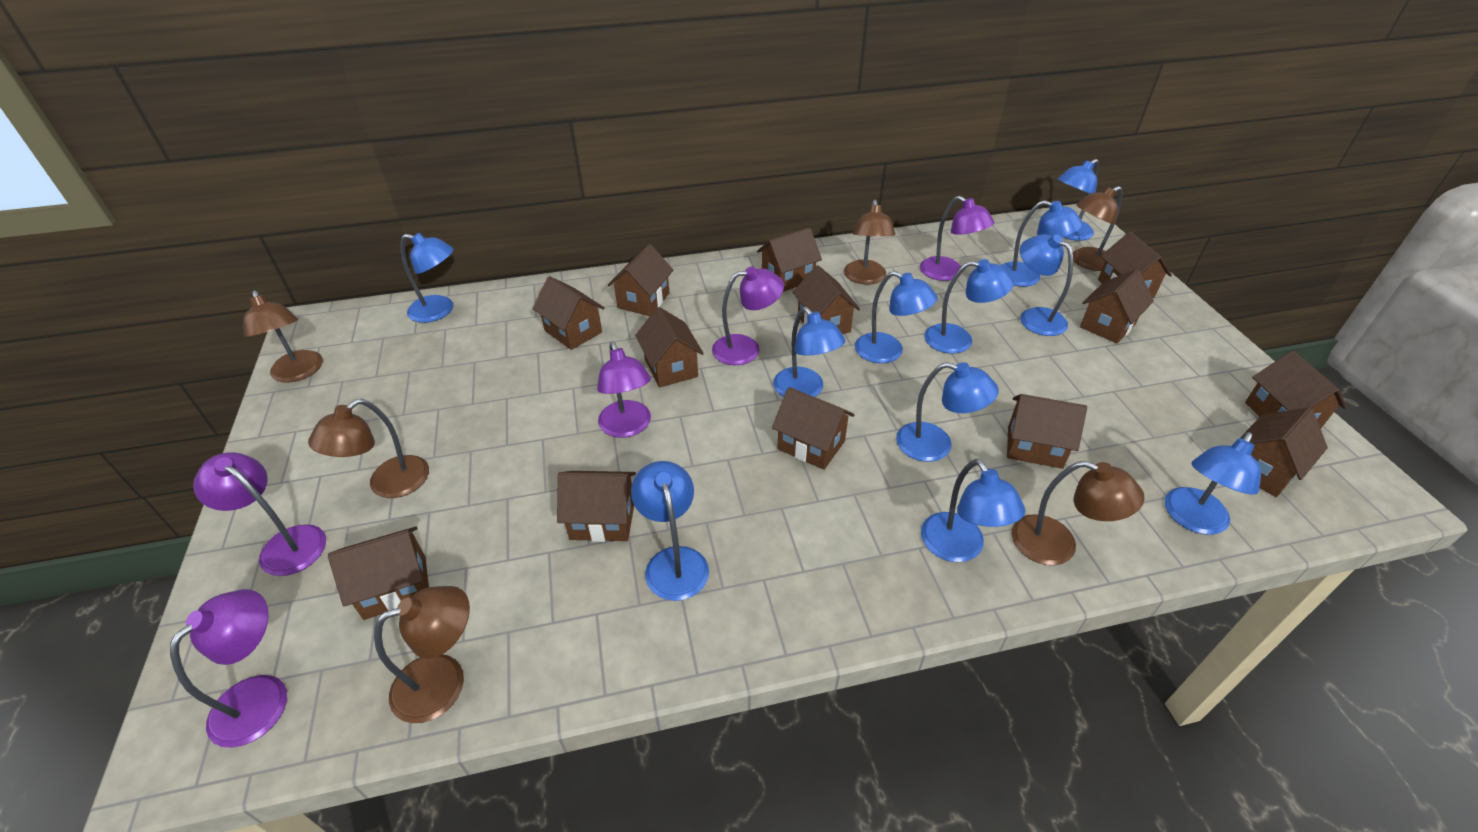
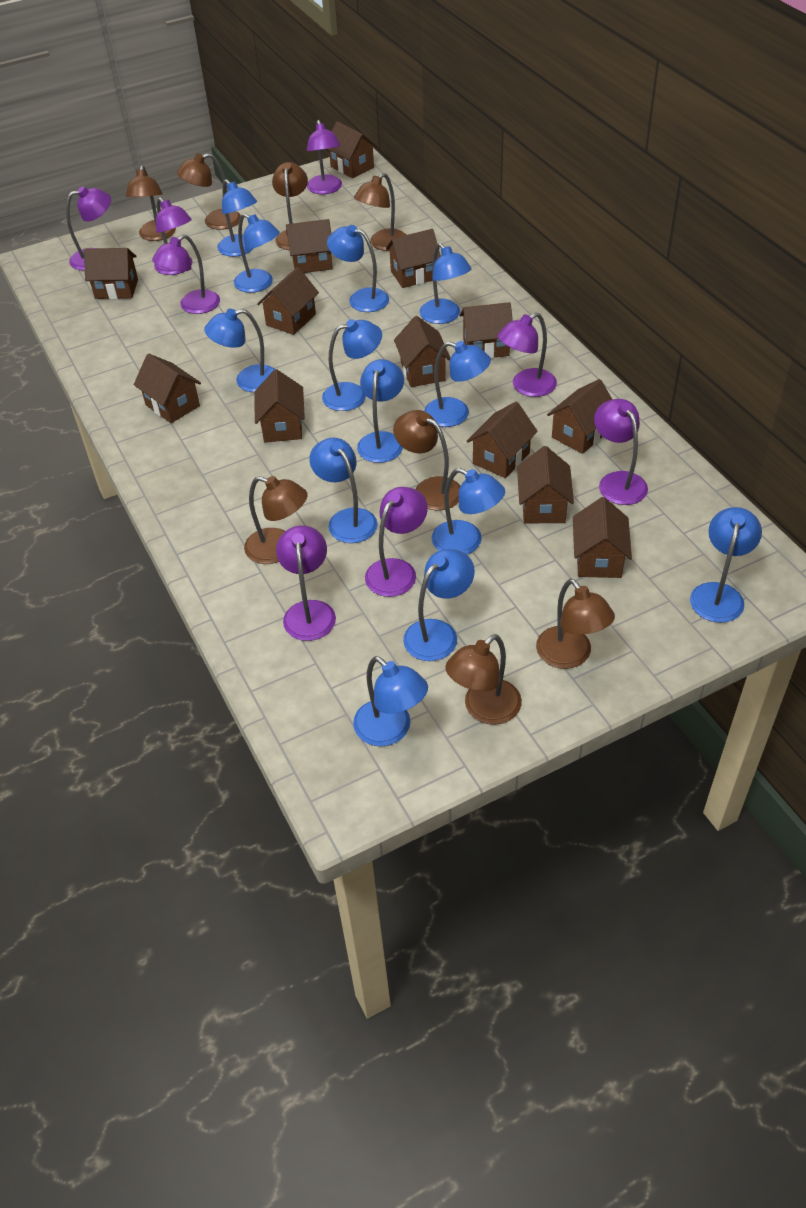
blue lamp: [401,233,454,323] [631,461,709,601] [773,307,845,397] [855,271,938,363] [896,362,999,462] [921,459,1025,562] [924,259,1014,354] [1000,200,1083,287] [1020,234,1073,336] [1058,159,1099,241] [1165,432,1261,535] = 11 -> [204,309,276,392] [217,179,257,257] [234,213,280,293] [309,438,378,543] [322,319,382,411] [327,225,389,312] [353,656,428,746] [357,359,404,463] [403,549,475,661] [419,243,471,324] [424,341,491,427] [432,468,505,554] [690,507,762,623] = 13
brown lamp: [243,290,323,383] [308,399,429,498] [374,586,470,723] [844,200,896,285] [1011,461,1144,565] [1073,186,1122,271] = 6 -> [126,165,176,241] [177,153,241,230] [244,476,308,564] [272,162,308,250] [354,173,406,251] [393,410,460,510] [445,634,522,725] [536,579,615,669] = 8
purple lamp: [170,589,287,748] [193,452,326,576] [597,342,651,438] [712,266,784,365] [920,196,994,281] = 5 -> [66,186,111,271] [152,234,220,314] [154,197,193,275] [276,525,336,641] [307,120,342,194] [365,487,428,597] [497,313,557,397] [594,399,648,505] = 8

